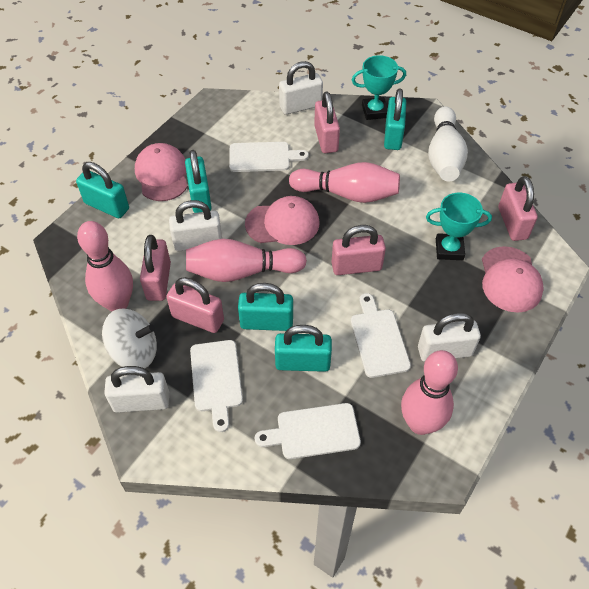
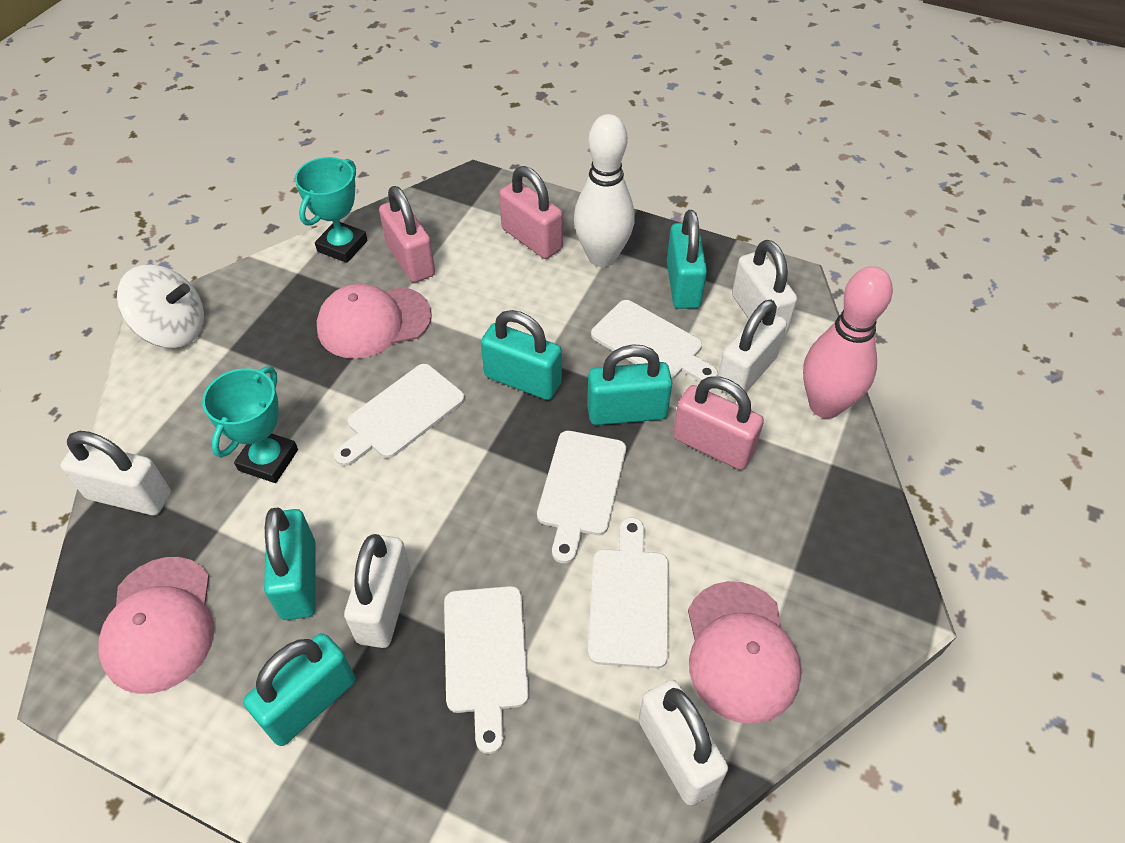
pink bowling pin: [77,221,133,312] [186,239,307,282] [289,162,400,203] [401,350,458,435] = 4 -> [803,266,893,418] = 1
pink padlock: [140,235,171,301] [167,277,224,333] [314,92,340,153] [331,225,386,275] [498,176,538,241] = 5 -> [379,186,435,283] [499,166,563,259] [673,376,764,470] = 3
white cutting board: [190,340,243,432] [229,142,309,172] [255,403,361,459] [350,293,411,378] = 4 -> [334,364,465,466] [444,586,529,754] [537,431,626,564] [588,517,669,669] [591,300,718,382] = 5
white padlock: [104,366,170,413] [169,200,222,251] [279,61,323,115] [418,313,481,362] = 4 -> [61,431,171,515] [344,534,411,648] [639,680,728,805] [718,299,787,396] [732,240,797,335] = 5

